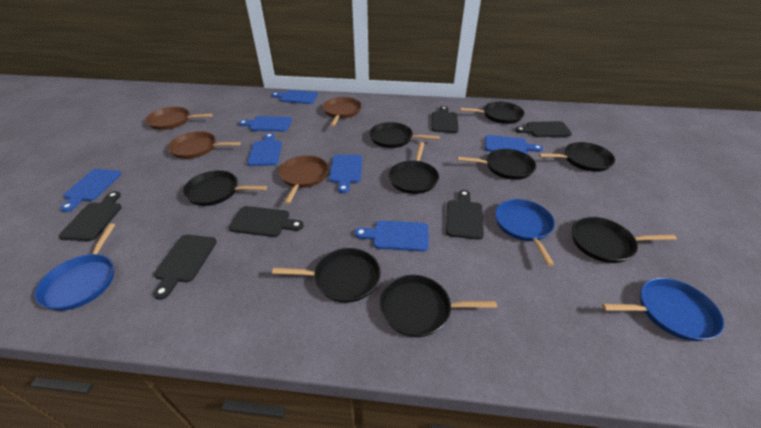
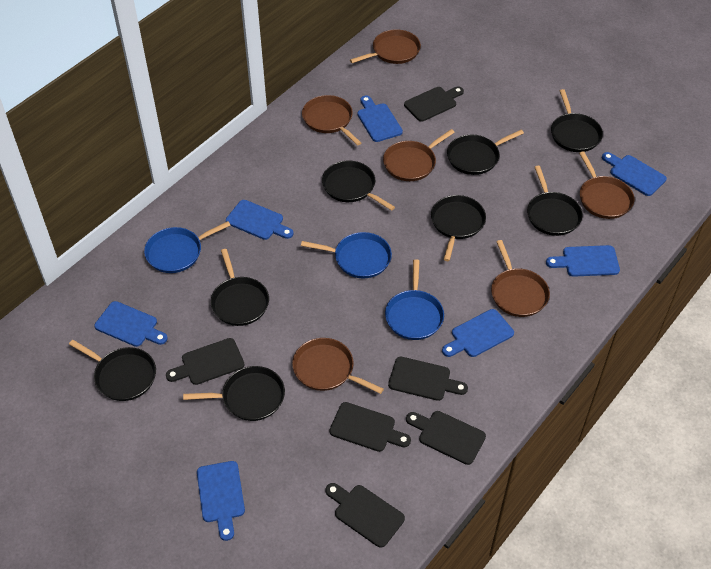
black pan: [183,170,267,206] [272,248,381,303] [369,122,440,148] [380,275,497,337] [389,142,439,194] [457,149,536,180] [460,102,525,124] [539,142,615,172] [572,217,677,263] = 9 -> [69,340,156,401] [183,366,285,421] [211,249,269,326] [322,161,395,211] [431,195,486,261] [447,130,524,175] [527,166,583,236] [551,89,603,152] = 8
brown pan: [145,107,212,130] [168,131,241,159] [279,155,329,204] [323,97,362,126] = 4 -> [292,338,384,394] [302,95,361,146] [350,29,421,64] [383,129,455,181] [491,240,550,317] [579,151,634,219] = 6

